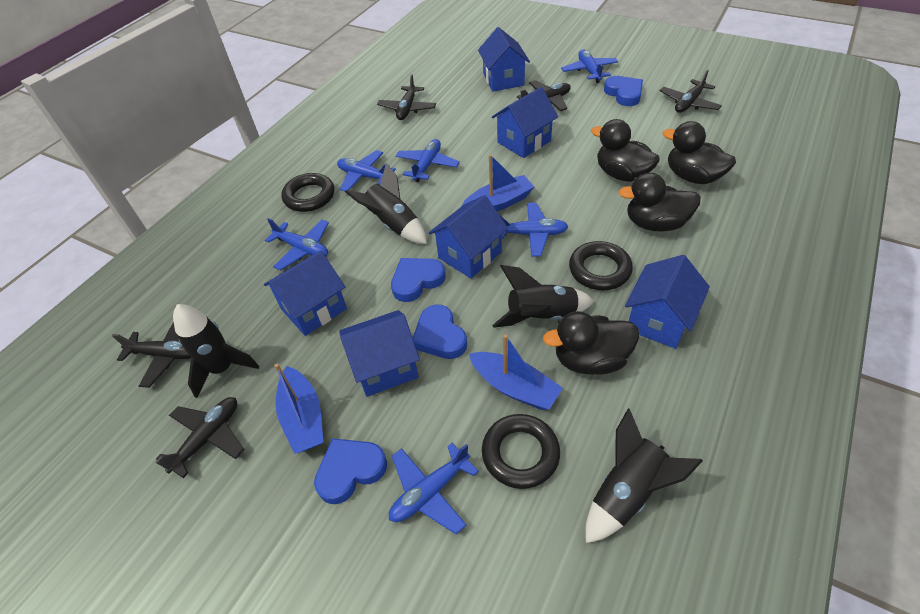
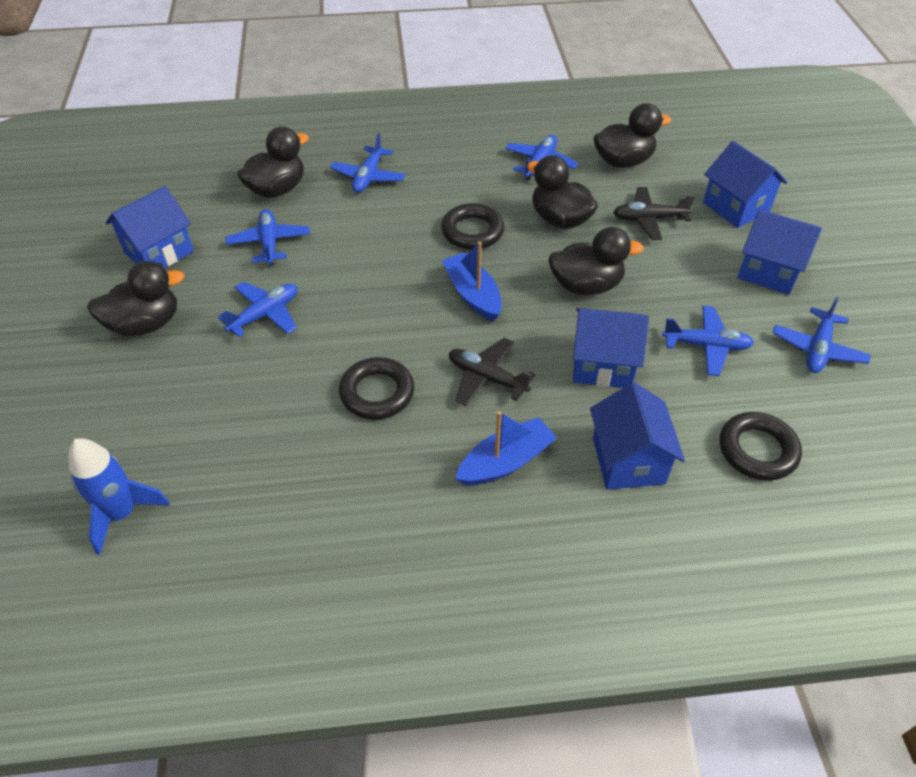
black duck: [543,311,639,375] [591,119,660,182] [618,172,701,231] [663,121,736,184] = 4 -> [87,261,184,336] [237,126,309,198] [527,155,598,229] [549,227,644,295] [593,103,671,168] = 5
black plane: [112,322,191,388] [155,397,244,478] [377,74,436,120] [517,80,571,111] [660,70,722,113] = 5 -> [449,338,535,406] [613,187,695,240] = 2
black rocket: [173,304,259,398] [345,163,427,244] [492,265,594,328] [585,409,703,543] = 4 -> none = 0
blue boat: [274,364,324,454] [461,154,535,211] [469,334,563,410] = 3 -> [442,241,502,322] [455,411,557,485] = 2
blue heart: [314,438,387,504] [391,258,446,302] [413,305,467,359] [604,76,643,106] = 4 -> none = 0
blue house: [264,251,347,336] [339,310,420,397] [429,195,508,279] [478,27,530,92] [492,87,558,158] [625,255,710,349] = 6 -> [106,186,194,268] [573,308,649,388] [590,382,685,490] [703,141,787,228] [737,210,822,295] = 5
blue rocket: none = 0 -> [68,438,170,555] = 1

